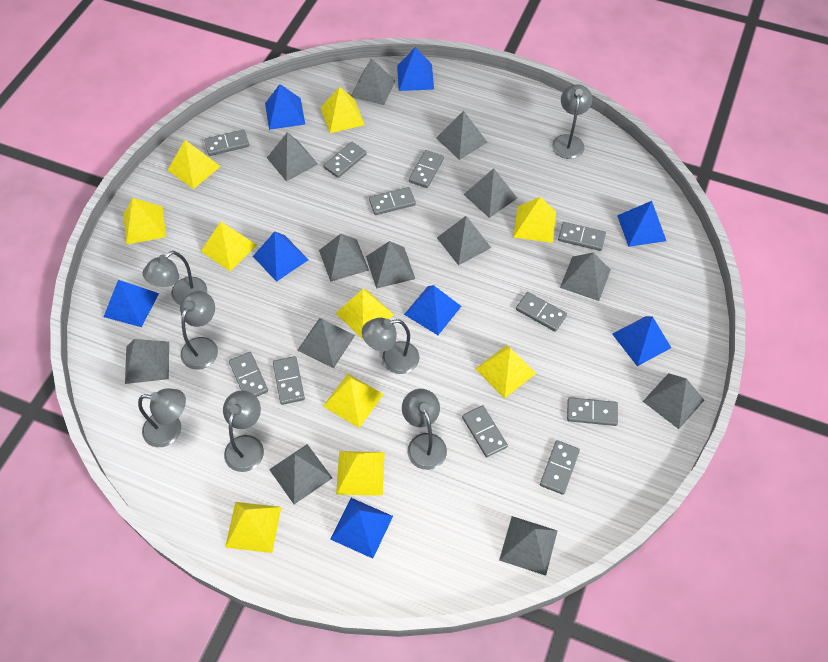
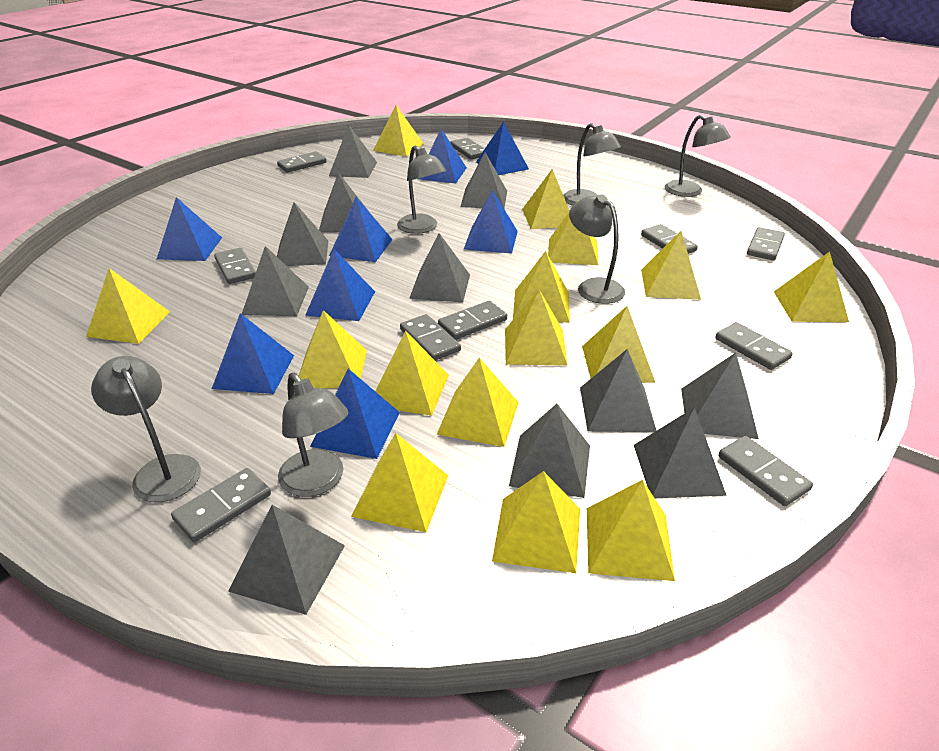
grey domino: [204,129,249,156] [229,352,268,397] [273,356,305,405] [323,142,367,178] [369,187,416,215] [409,150,444,188] [462,405,508,457] [516,292,567,332] [540,440,580,495] [558,222,606,251] [567,397,618,426] = 11 -> [171,468,271,542] [214,248,256,284] [277,152,327,172] [400,314,461,361] [438,301,507,340] [450,138,485,159] [641,224,698,254] [716,322,793,370] [718,436,813,506] [747,227,785,260] = 10
grey lamp: [138,388,186,447] [143,251,207,305] [180,291,218,370] [223,390,264,472] [362,318,419,374] [402,389,447,470] [552,84,592,159] = 7 -> [91,356,201,502] [278,373,349,497] [397,145,446,234] [563,123,621,206] [569,194,625,304] [665,115,731,197] = 6
grey pyramid: [125,339,169,384] [267,132,318,181] [269,444,332,504] [297,318,355,368] [319,234,369,282] [351,58,396,105] [366,241,415,289] [436,111,487,160] [437,216,491,265] [463,168,517,218] [499,516,558,576] [560,252,611,301] [643,373,704,429] = 13 -> [228,505,345,615] [242,246,309,316] [277,202,328,266] [319,173,368,232] [329,125,377,178] [409,233,470,302] [461,152,507,208] [509,404,590,498] [580,349,657,432] [634,407,727,498] [681,353,759,439] = 11
yellow pyramid: [124,198,166,245] [168,140,221,189] [201,222,257,271] [225,502,281,553] [321,86,365,133] [323,374,384,428] [336,289,394,339] [336,451,385,496] [476,345,536,399] [513,197,556,243] = 10 -> [86,268,170,344] [299,310,367,388] [351,433,448,532] [373,105,424,157] [375,330,449,416] [436,358,519,447] [492,471,580,573] [505,290,568,366] [513,251,570,323] [522,169,570,229] [548,201,598,265] [582,306,655,383] [587,480,675,581] [641,231,701,300] [774,251,849,322] = 15

